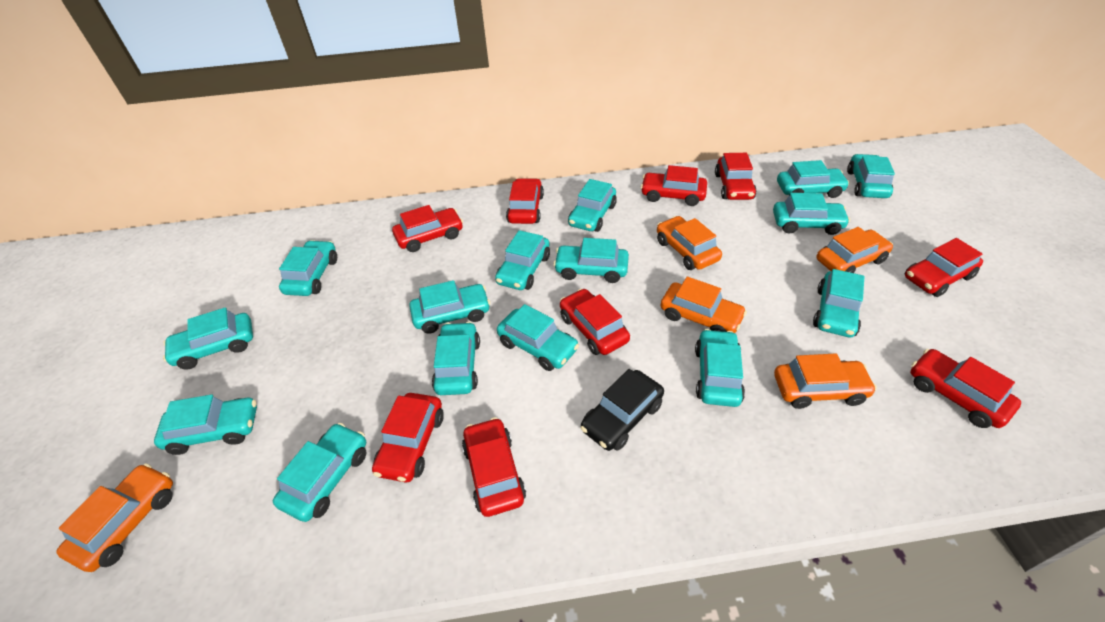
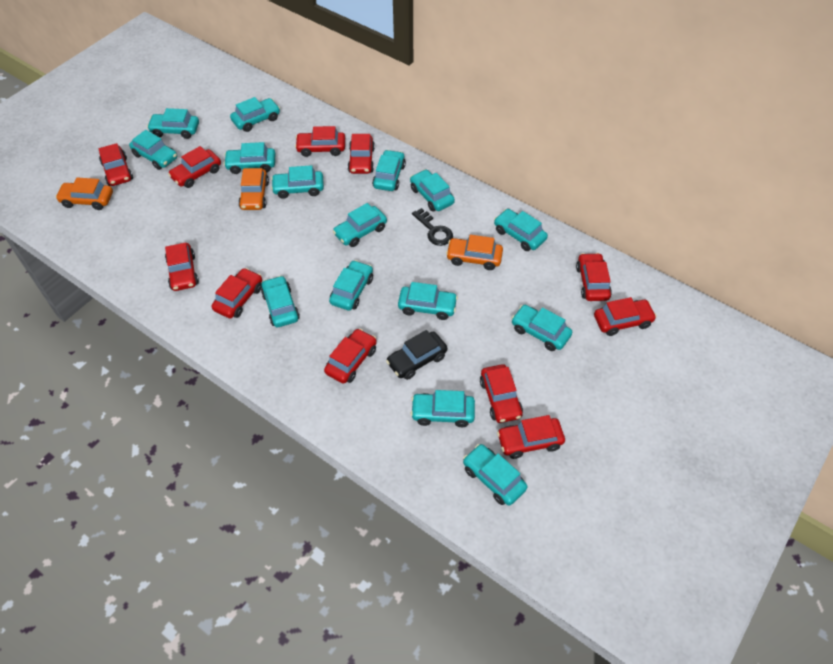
black key: none = 0 -> [412,208,453,246] = 1
orange car: [56,463,173,572] [657,216,722,270] [660,277,747,333] [774,353,877,409] [816,227,893,273] = 5 -> [55,177,113,210] [238,168,269,210] [446,235,503,270] = 3
red car: [372,393,444,483] [392,205,463,252] [462,417,526,517] [506,178,544,224] [560,289,630,355] [641,165,707,206] [715,153,757,200] [905,238,983,297] [910,349,1021,428] = 9 -> [98,143,133,186] [165,243,199,291] [168,146,221,188] [211,268,262,318] [295,126,345,157] [324,329,377,384] [348,134,375,174] [480,364,523,423] [497,415,565,459] [576,253,612,301] [594,297,657,336] = 11

